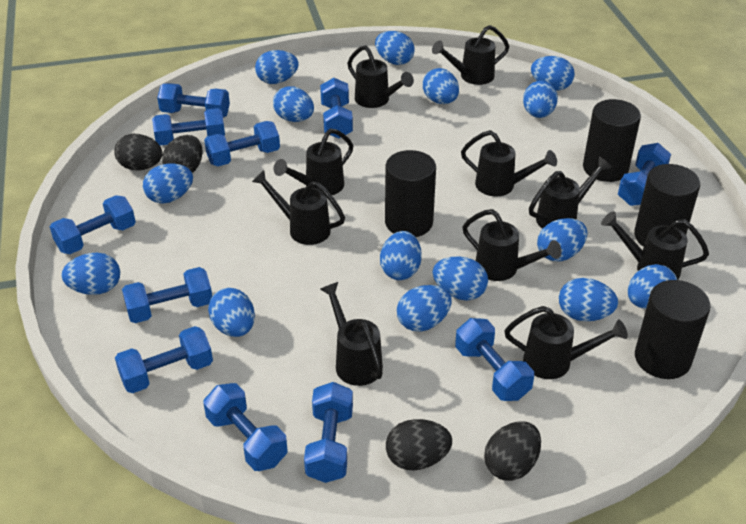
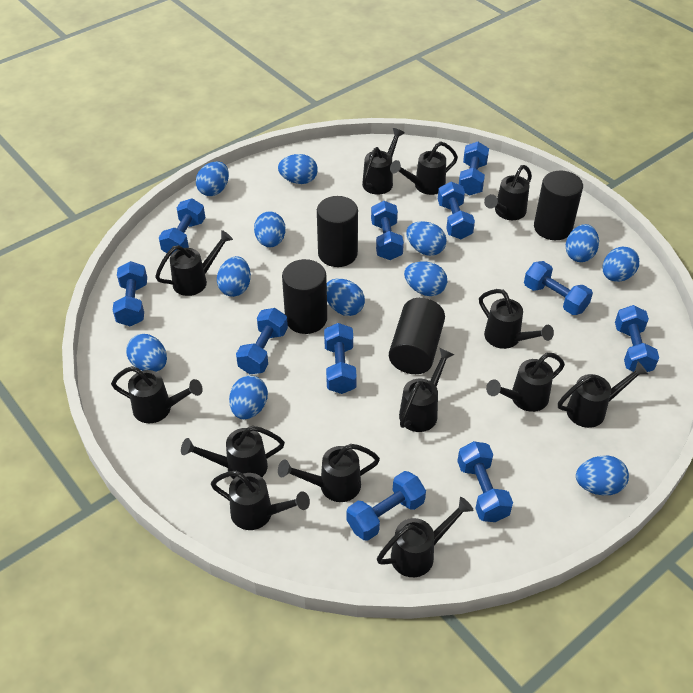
black egg: [114,134,163,171] [162,135,203,173] [386,419,452,471] [484,421,541,481] = 4 -> none = 0
black watering can: [252,170,345,245] [274,128,353,195] [320,282,383,386] [347,45,414,108] [432,25,509,85] [461,130,557,197] [462,209,562,281] [504,306,628,379] [529,156,612,229] [601,211,709,280] = 10 -> [111,366,203,423] [155,230,233,296] [181,426,285,479] [211,471,310,530] [278,444,380,502] [362,128,404,195] [377,497,474,577] [390,141,458,195] [399,348,454,432] [479,289,554,349] [484,165,532,220] [486,353,565,412] [558,362,648,428] = 13
blue egg: [62,253,120,295] [143,164,193,204] [208,288,255,337] [255,50,299,84] [273,86,314,122] [375,31,415,65] [380,231,422,280] [397,285,452,332] [423,68,459,104] [433,257,488,300] [523,81,558,118] [531,56,575,91] [537,218,587,261] [559,278,618,321] [628,264,677,309] = 15 -> [126,334,167,372] [196,161,229,196] [217,256,251,297] [229,376,268,419] [254,212,286,247] [278,154,318,184] [327,279,365,316] [404,262,447,296] [406,221,447,256] [566,224,599,262] [576,456,629,495] [603,247,639,282] = 12

